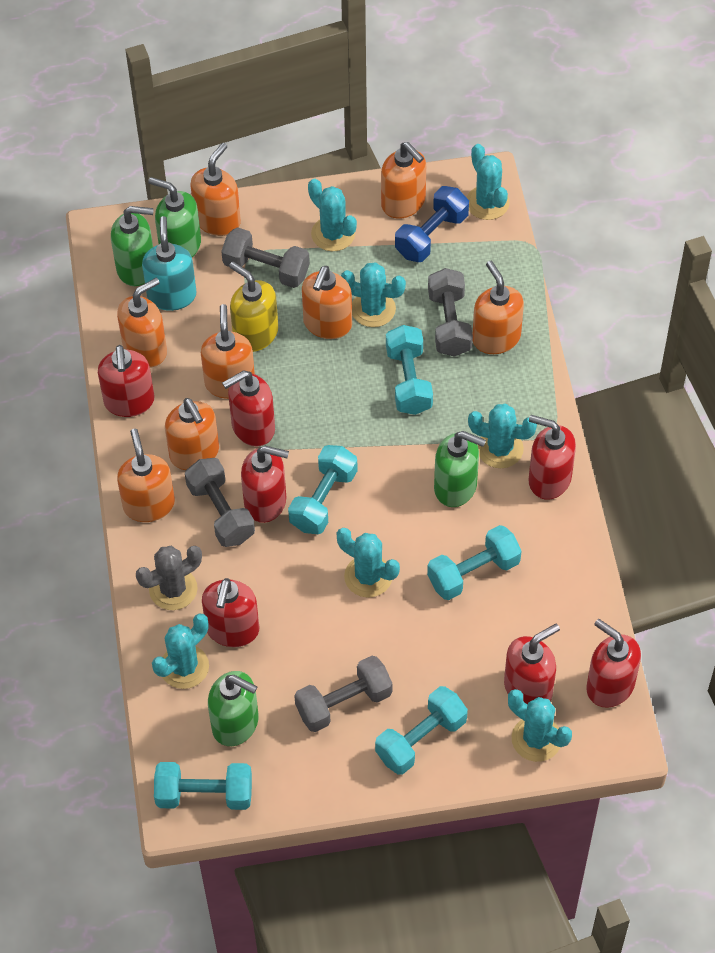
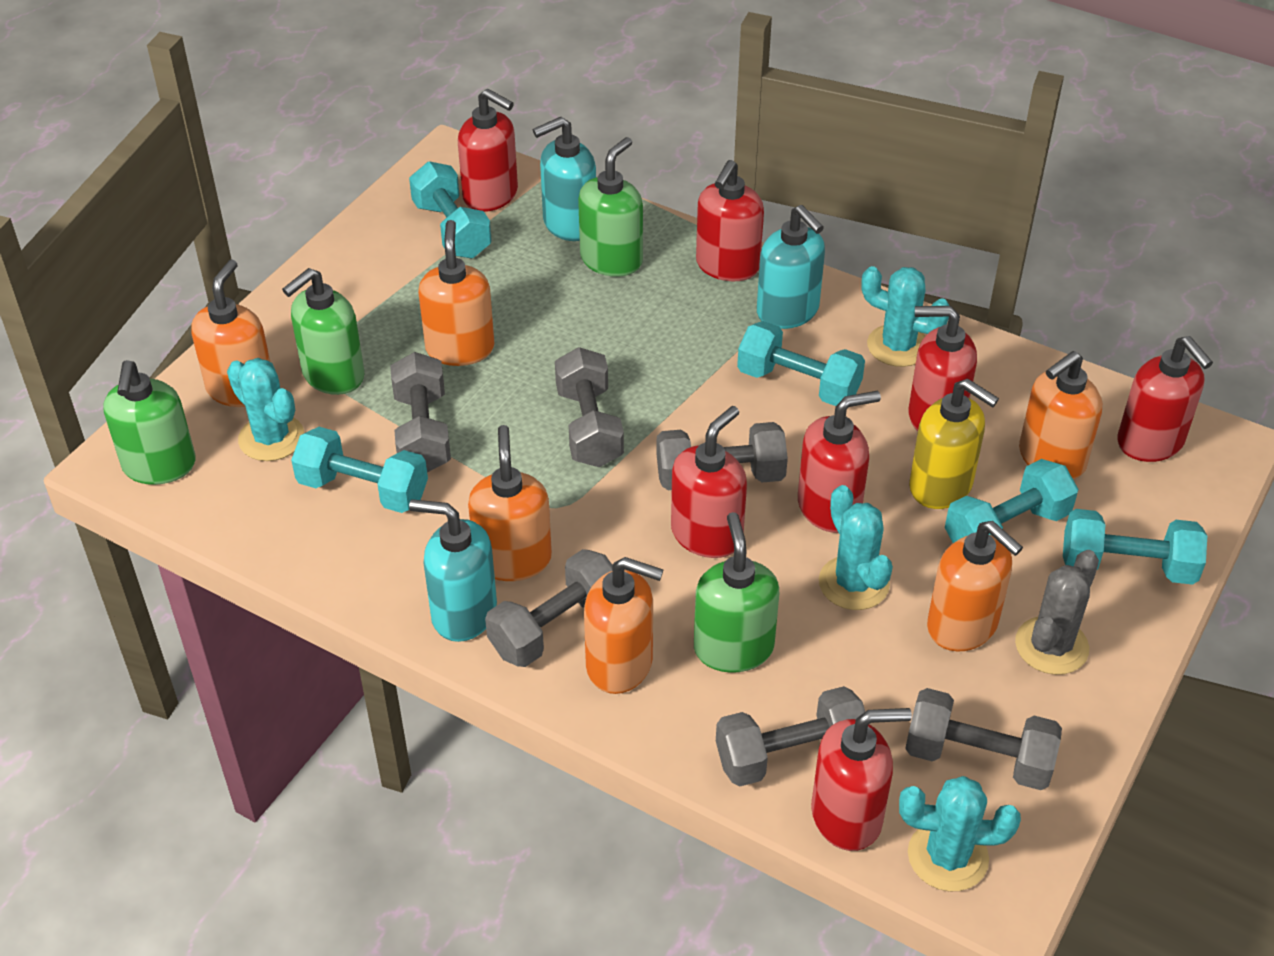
blue dumbbell: [395,186,469,262] = 1 -> none = 0
grey dumbbell: [185,458,255,547] [221,227,310,288] [295,656,393,732] [428,268,473,357] = 4 -> [390,352,451,472] [485,549,612,667] [555,347,624,467] [656,422,788,490] [716,686,865,786] [905,688,1062,790] = 6
orange soap dispenser: [117,278,167,367] [117,429,175,522] [165,398,219,470] [190,143,241,236] [201,304,255,399] [302,266,352,339] [381,142,426,219] [473,261,524,354] = 8 -> [191,260,270,407] [418,220,494,366] [468,425,552,581] [584,557,664,694] [927,521,1023,652] [1019,351,1102,480] = 6
turquoise cactus: [152,613,209,689] [308,179,357,251] [337,528,400,598] [341,262,406,327] [467,144,510,220] [468,404,537,468] [508,689,572,762] = 7 -> [227,358,304,461] [819,485,893,610] [861,266,949,367] [899,776,1021,891] = 4
turquoise soap dispenser: [142,216,197,311] = 1 -> [409,499,497,642] [533,117,596,241] [757,205,825,329] = 3

